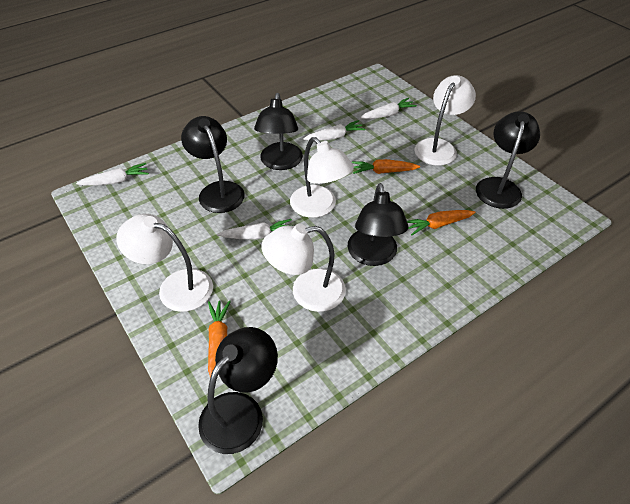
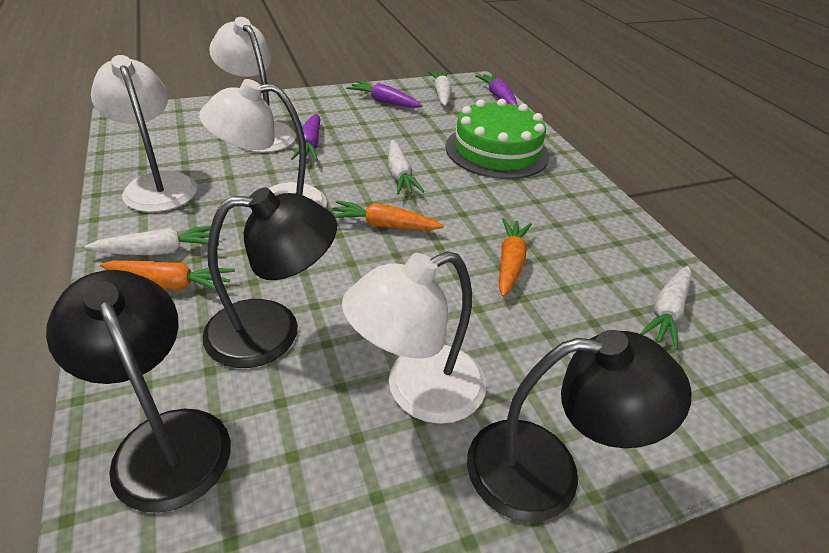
black lamp: [181,116,245,213] [198,327,278,454] [254,93,303,170] [348,183,408,266] [476,111,540,209] = 5 -> [46,270,231,513] [202,187,337,368] [467,330,692,522] = 3
green cake: none = 0 -> [445,99,549,179] = 1
purple carrot: none = 0 -> [291,114,320,161] [346,81,422,108] [475,73,518,106] = 3

